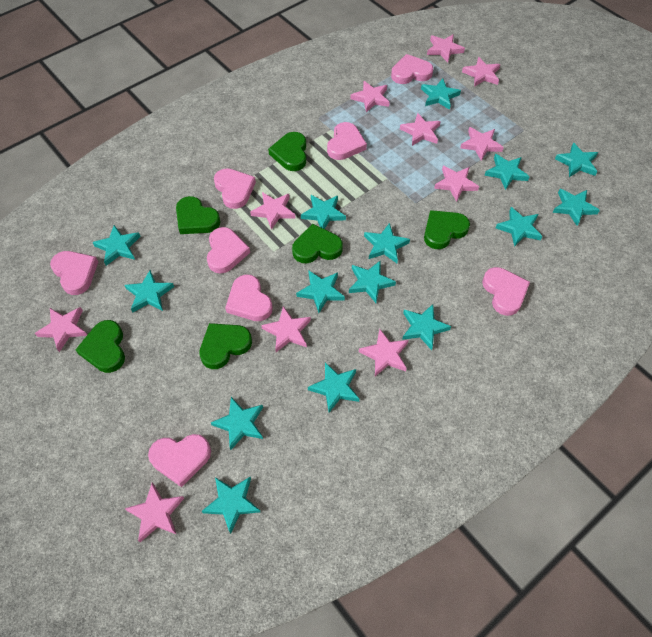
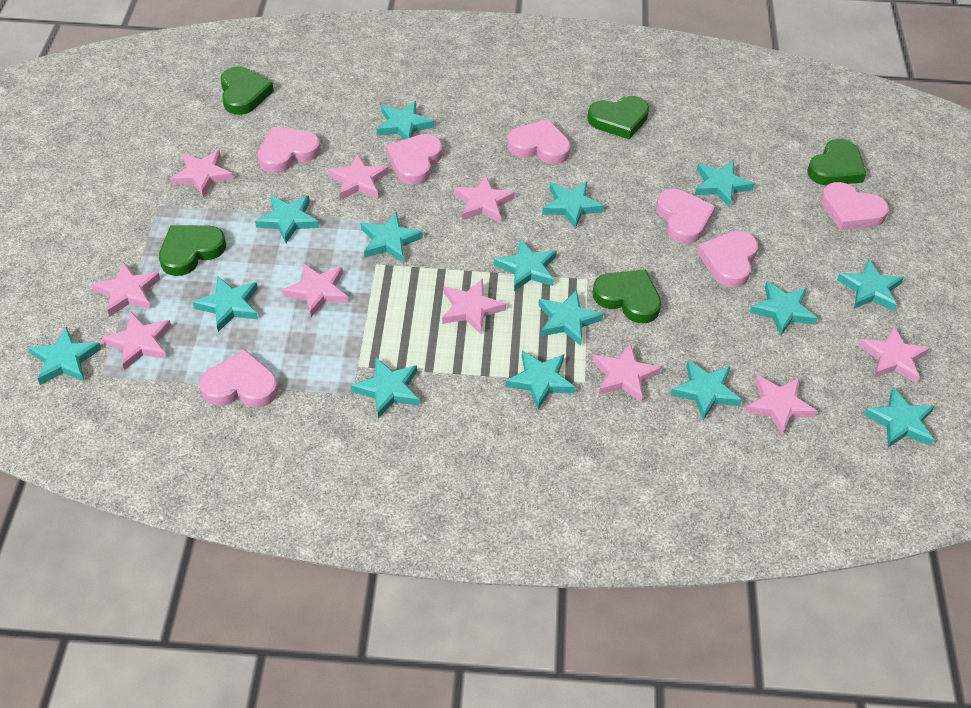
green heart: [76,320,125,373] [176,196,221,234] [199,323,252,369] [268,132,306,171] [292,224,343,263] [424,210,470,249] = 6 -> [159,225,226,276] [220,67,274,115] [587,96,649,139] [593,270,661,323] [807,139,866,185] = 5
pink heart: [50,251,98,295] [148,434,211,487] [207,227,250,274] [214,168,256,209] [225,275,273,321] [327,122,367,160] [391,54,433,84] [482,267,530,316] = 8 -> [200,350,278,408] [257,127,321,173] [386,134,443,185] [507,119,571,164] [656,189,715,244] [697,231,758,288] [821,182,889,230] = 7
pink star: [35,307,87,352] [124,483,184,542] [250,192,295,230] [261,306,311,352] [350,81,390,113] [359,329,409,376] [400,113,441,146] [427,34,465,63] [434,166,479,202] [460,127,504,161] [462,57,501,87] = 11 -> [92,262,160,317] [102,312,171,370] [170,150,234,197] [282,263,348,317] [328,153,389,200] [442,279,506,334] [454,175,515,223] [592,343,661,402] [745,375,817,435] [859,326,930,383] = 10

